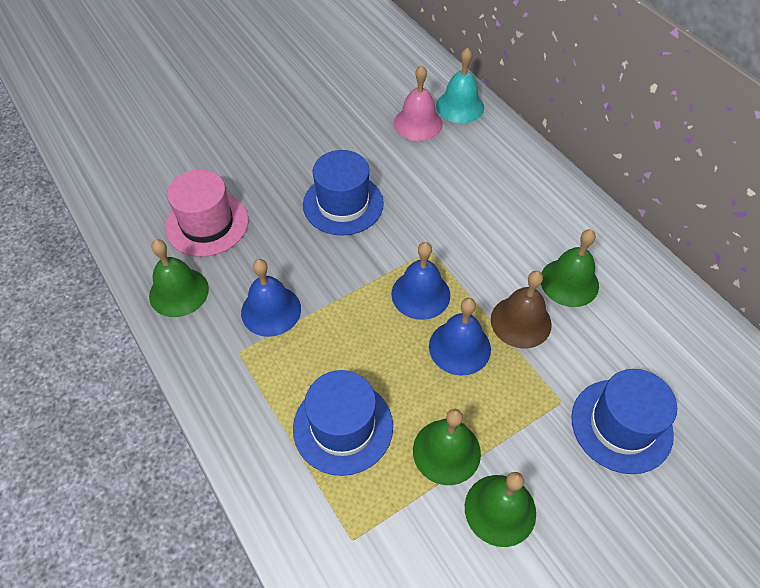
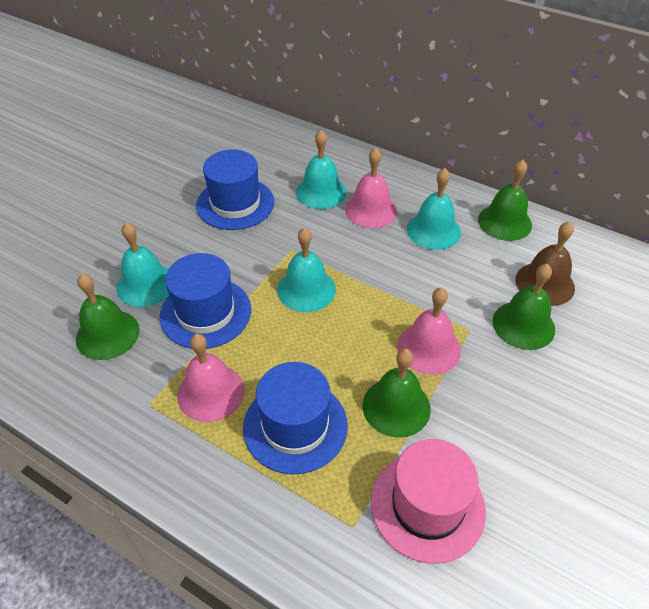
blue bell: [241,259,301,337] [391,242,450,320] [429,298,491,376] = 3 -> none = 0
pink bell: [394,65,443,141] = 1 -> [177,334,245,422] [345,148,397,228] [397,288,461,375] = 3
turquoise bell: [436,47,484,123] = 1 -> [116,222,169,307] [277,227,336,312] [296,130,347,209] [407,168,461,250] = 4

